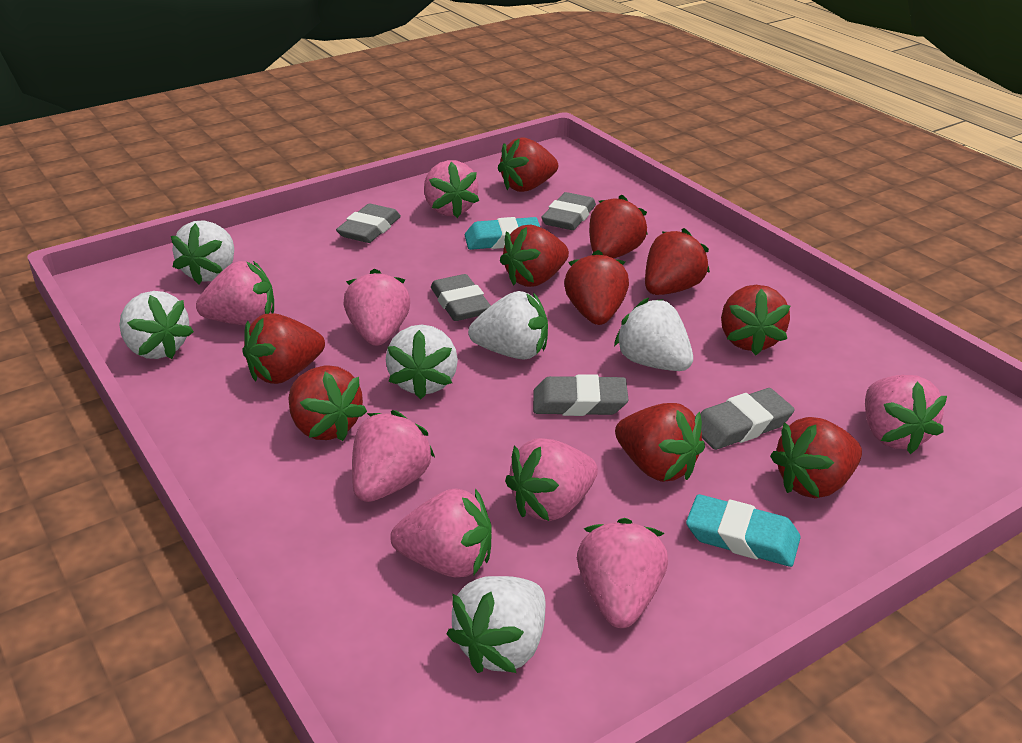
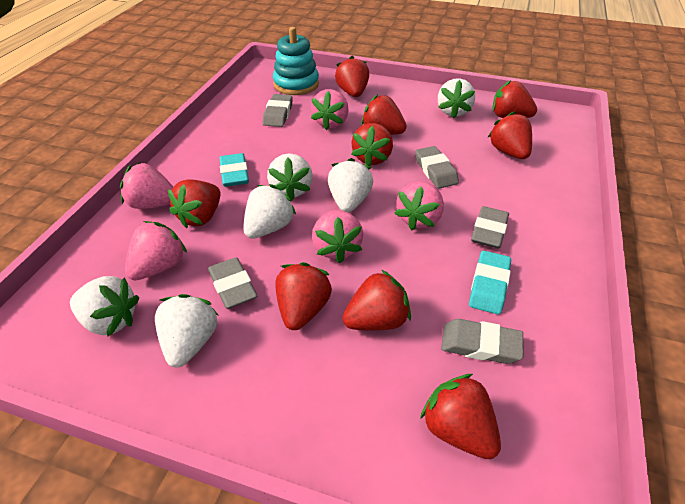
pink strawberry: [196,261,274,325] [344,268,410,346] [352,410,435,502] [390,488,492,577] [424,160,479,218] [505,438,598,521] [577,518,668,628] [865,375,947,454] = 8 -> [120,162,173,209] [125,221,187,280] [311,89,348,130] [312,210,363,263] [394,181,444,231] = 5
red strawberry: [243,313,325,384] [289,365,367,441] [498,137,558,192] [500,225,569,287] [564,250,629,325] [589,195,648,258] [615,403,705,482] [645,228,710,295] [721,285,791,355] [770,417,862,498] = 10 -> [168,179,221,228] [275,262,332,330] [335,56,369,97] [343,270,411,331] [351,123,393,166] [361,94,407,135] [420,374,501,459] [488,111,532,159] [493,80,537,118] = 9
turquoise stacking toy: none = 0 -> [273,27,319,95] = 1

